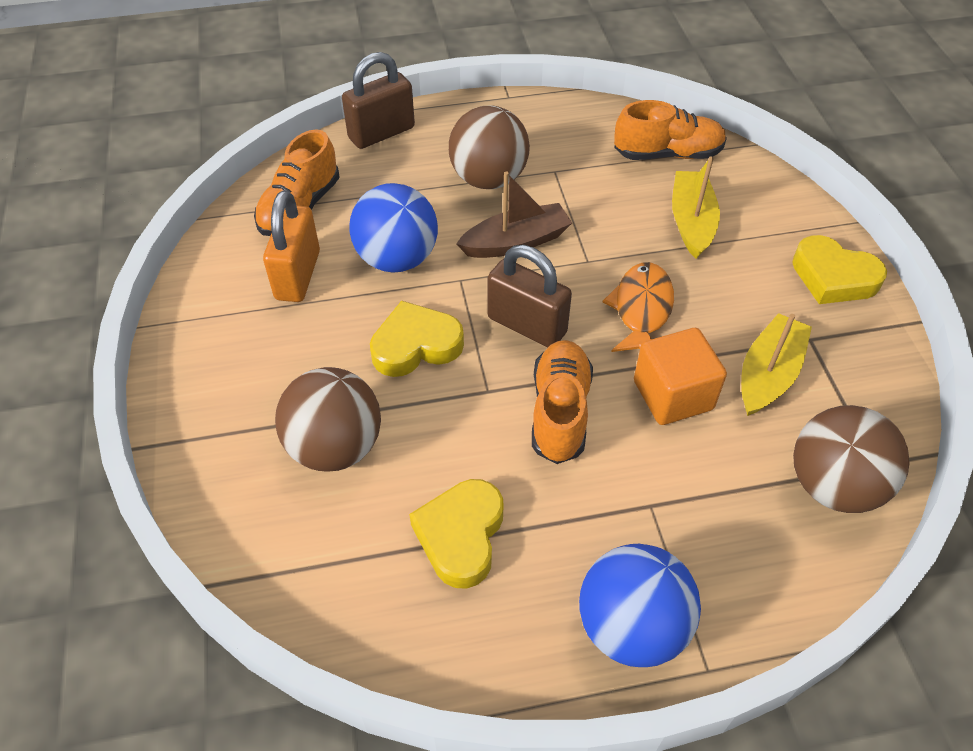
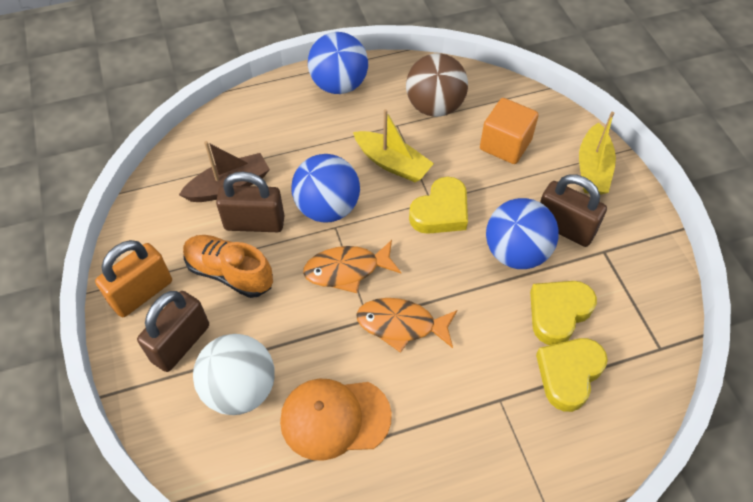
blue ball: [349,183,438,273] [579,544,701,667] = 2 -> [291,154,360,223] [308,32,368,94] [486,198,559,269] = 3
brown ball: [275,367,381,471] [449,106,530,189] [793,405,910,513] = 3 -> [406,53,468,117] = 1
brown padlock: [342,52,415,149] [487,245,572,348] = 2 -> [137,291,209,372] [216,172,284,232] [540,174,607,247] = 3
orange cap: none = 0 -> [280,379,392,461] = 1
orange fish: [602,262,674,352] = 1 -> [303,240,401,293] [356,298,457,353] = 2
orange shoe: [254,129,340,236] [532,340,593,464] [614,100,727,160] = 3 -> [183,235,273,298] = 1
white ball: none = 0 -> [193,334,275,415] = 1

